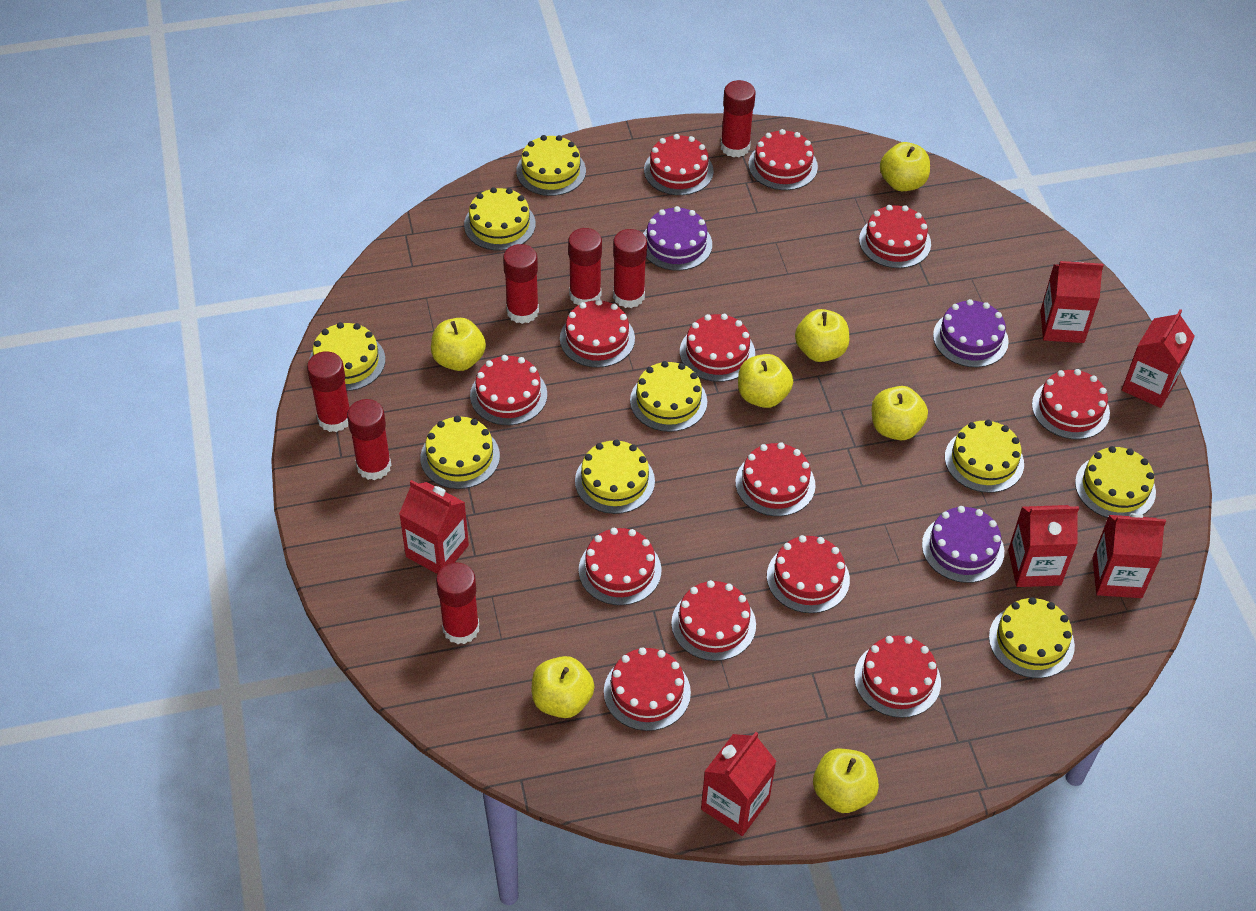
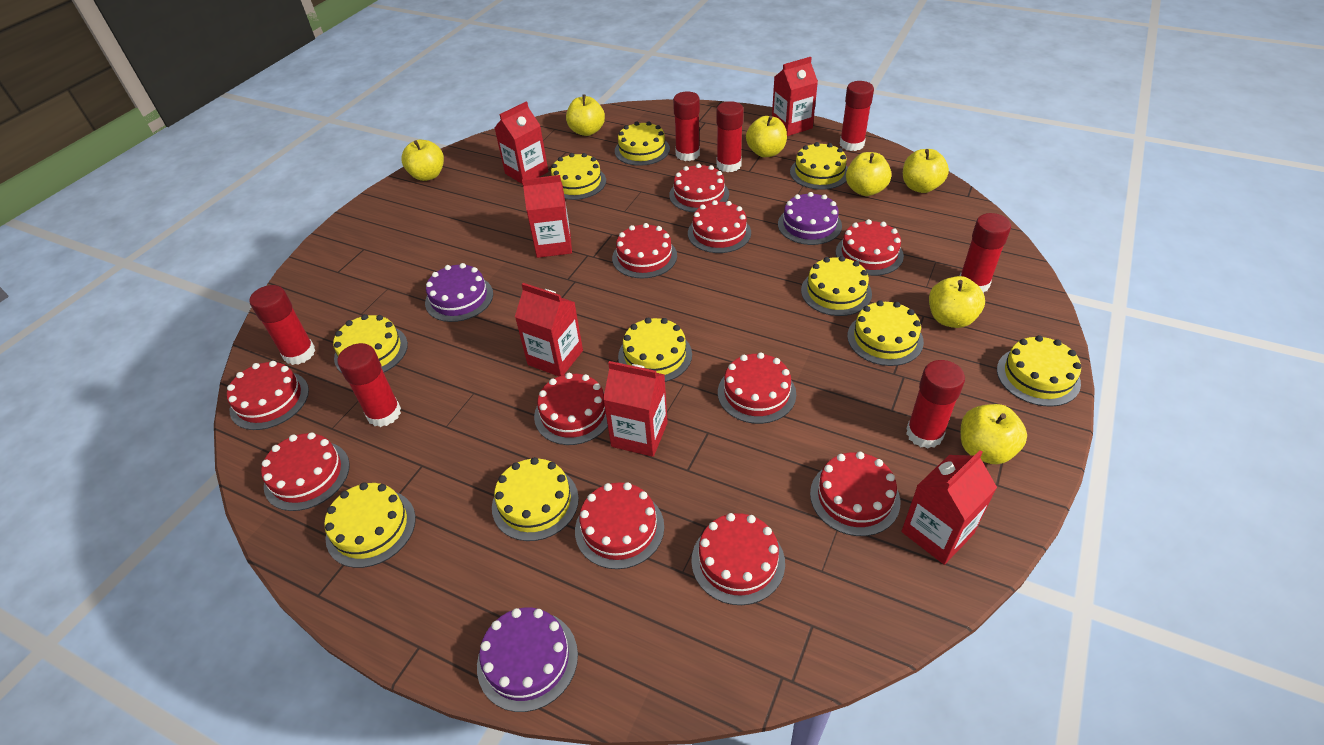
red cake: [470,355,547,425] [560,299,635,368] [579,528,661,605] [604,647,691,731] [644,134,714,195] [671,580,756,661] [680,314,755,382] [735,442,816,516] [748,129,818,190] [767,535,850,613] [854,636,941,718] [859,205,931,268] [1032,369,1110,439] = 13 -> [227,361,309,430] [261,432,350,511] [534,373,608,445] [575,482,664,569] [612,223,677,278] [669,163,729,213] [688,200,751,253] [691,513,785,605] [718,352,796,424] [810,452,900,536] [836,219,904,276] = 11
yellow cake: [309,322,385,391] [420,416,500,489] [464,187,536,251] [516,135,586,196] [575,439,655,514] [630,361,707,432] [945,420,1024,493] [989,597,1075,678] [1075,446,1156,518] = 9 -> [324,482,416,568] [333,314,408,373] [492,457,579,541] [551,153,606,200] [615,121,670,166] [618,318,692,382] [790,142,848,190] [801,256,872,316] [847,300,924,366] [997,335,1081,407] = 10

